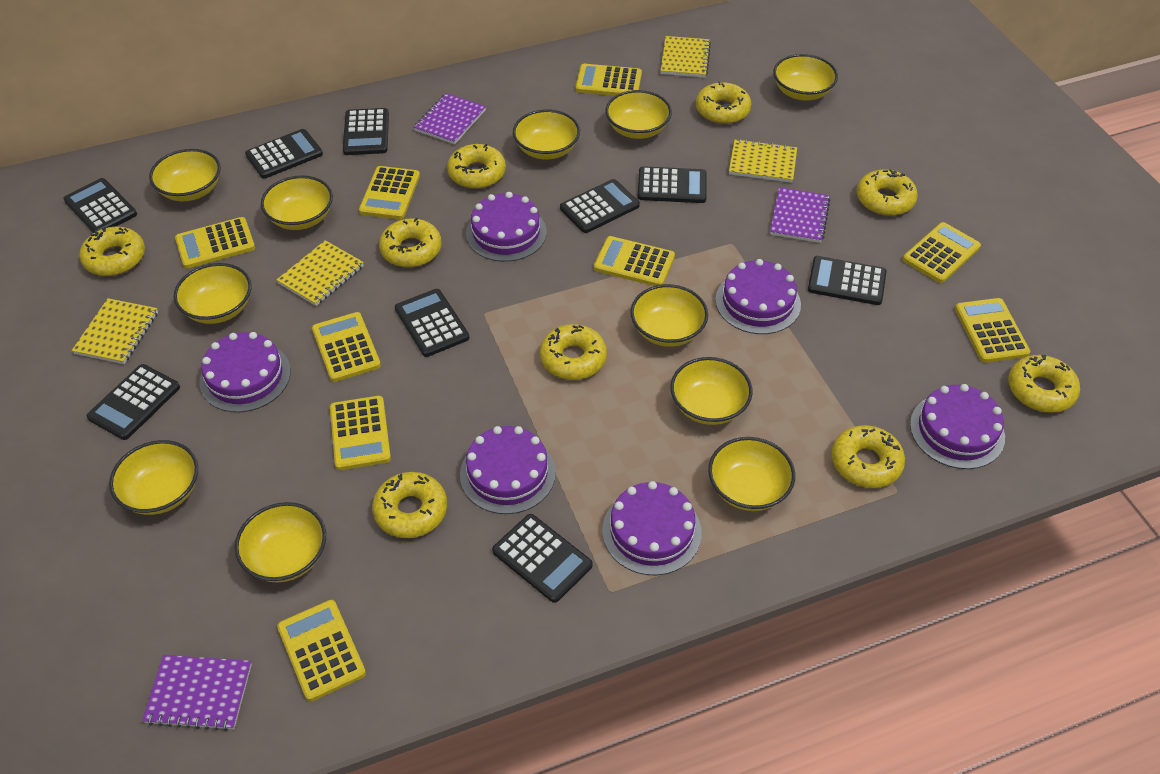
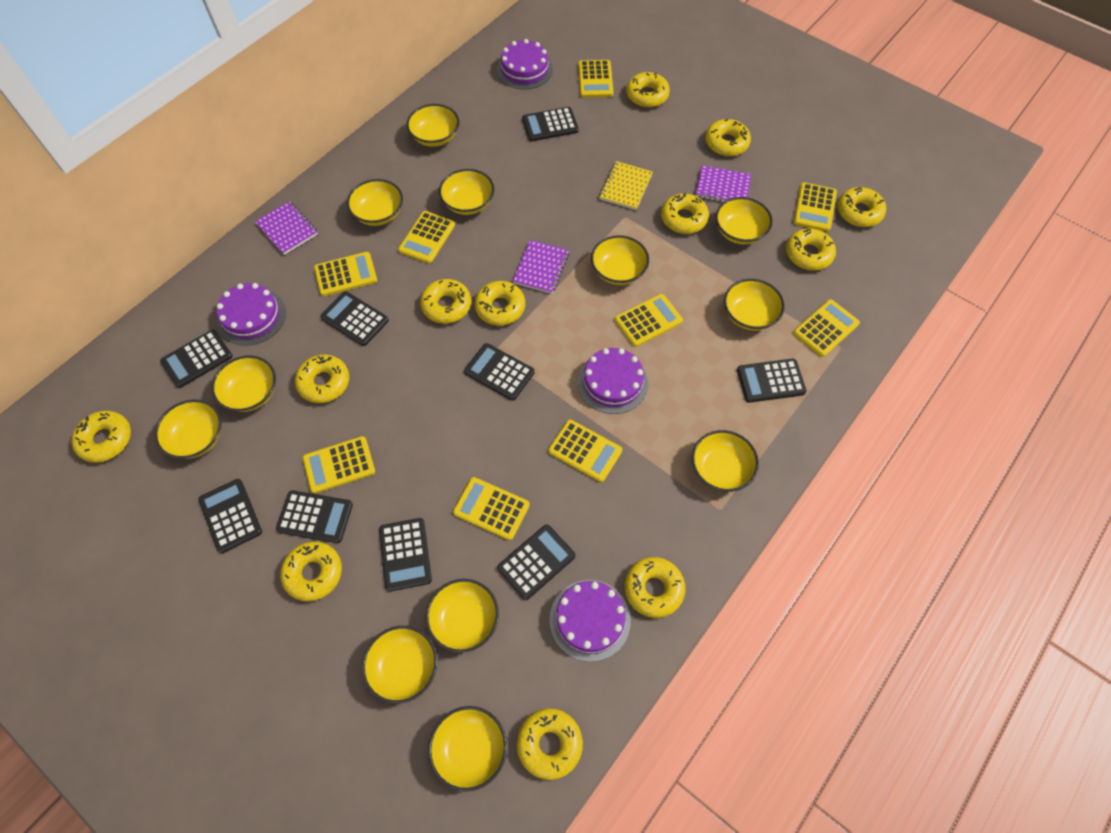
purple cake: [199,332,291,412] [460,426,556,514] [466,192,547,262] [602,481,702,575] [716,259,801,334] [910,384,1005,469] = 6 -> [217,283,286,346] [497,39,553,90] [550,580,631,662] [578,348,648,414] = 4
yellow bowl: [109,440,198,515] [149,149,221,201] [174,263,252,324] [235,502,326,583] [261,176,333,230] [513,109,580,160] [605,90,672,139] [630,284,708,347] [670,357,753,425] [708,437,795,511] [773,54,838,101] = 11 -> [154,399,222,459] [211,355,276,412] [347,179,403,226] [362,626,438,704] [406,104,459,147] [425,579,499,653] [428,706,507,792] [439,169,495,215] [591,235,649,285] [692,430,759,492] [715,197,773,244] [724,279,785,331] = 12
yellow donut: [79,227,145,276] [372,472,447,538] [379,218,442,267] [447,144,506,189] [540,324,607,380] [696,81,751,124] [831,425,905,488] [857,169,918,216] [1008,355,1080,413] = 9 -> [71,411,131,463] [280,541,342,602] [295,355,349,403] [420,279,471,324] [475,281,525,325] [517,708,583,780] [624,557,685,618] [626,72,670,108] [661,193,709,234] [705,119,751,156] [786,228,836,270] [837,187,886,227] = 12
yellow notebook: [72,298,158,364] [277,240,364,306] [661,36,711,77] [729,139,797,183] = 4 -> [599,161,653,210] = 1

